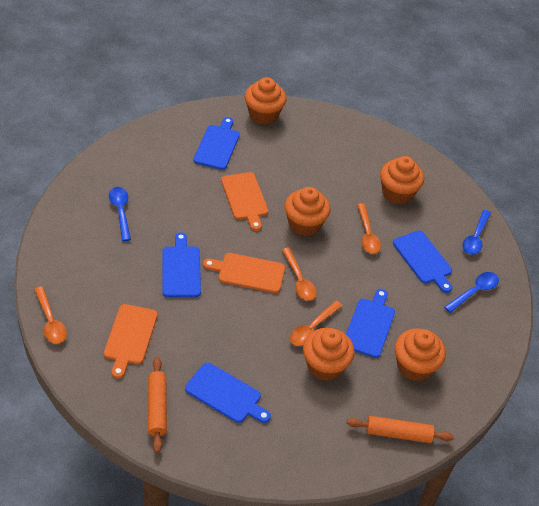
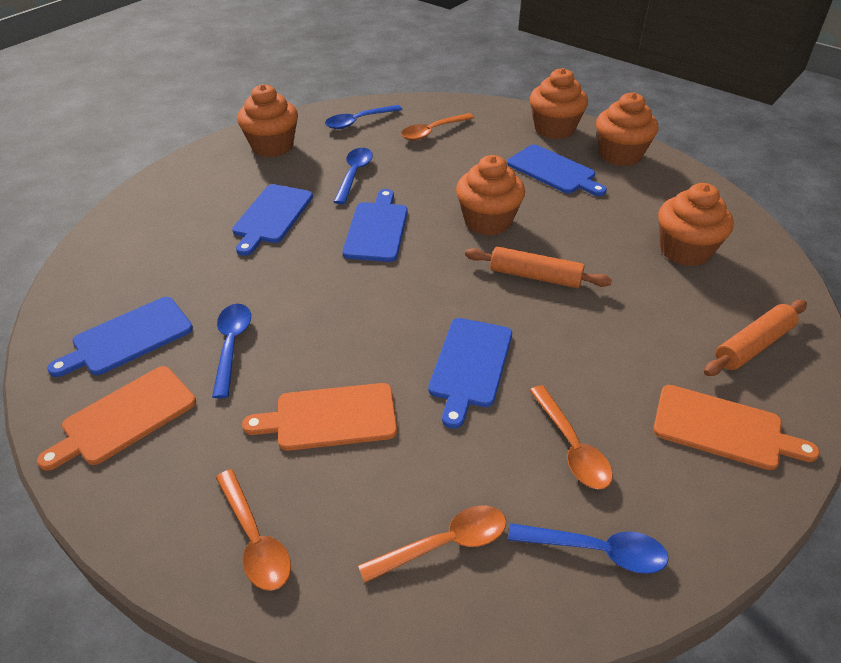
blue spoon: [109,187,131,241] [444,272,499,313] [462,210,491,255] = 3 -> [212,304,251,398] [325,105,402,129] [334,148,373,204] [508,523,669,574] = 4

